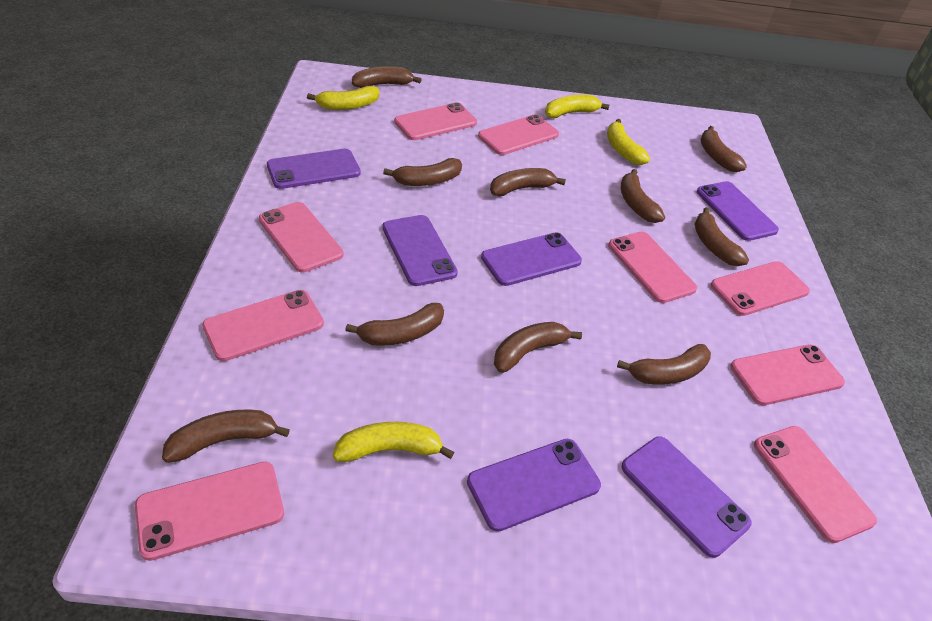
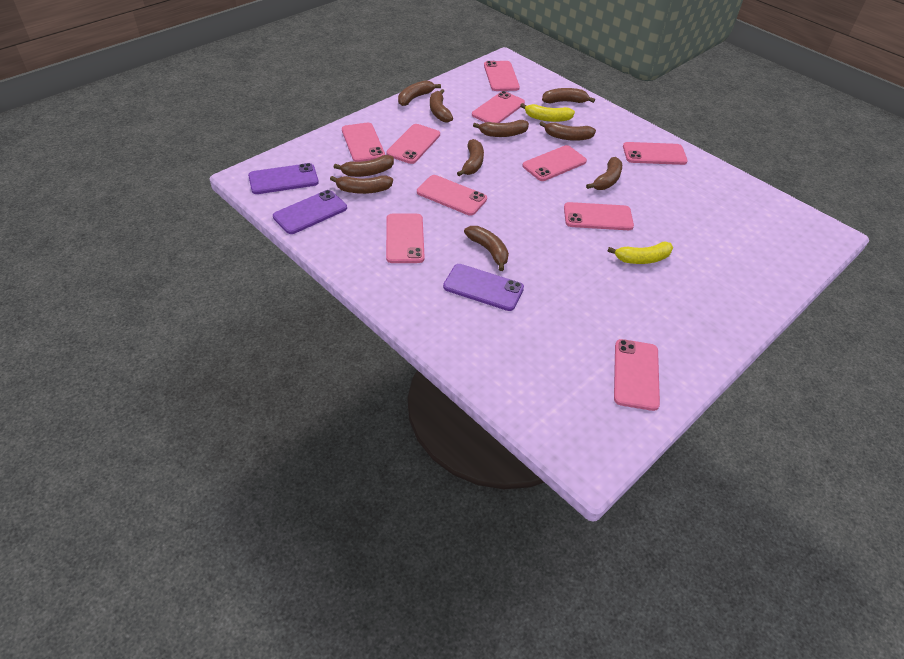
pink phone: [135,462,284,561] [202,290,324,361] [259,202,343,273] [394,102,477,140] [478,114,559,155] [608,232,697,303] [711,261,810,316] [730,344,845,405] [754,426,877,543] = 9 -> [342,123,385,162] [386,124,440,164] [386,214,424,263] [417,175,487,216] [472,91,525,123] [484,61,520,91] [522,145,587,181] [564,202,634,230] [614,339,660,411] [623,142,688,165] = 10
purple phone: [267,149,361,189] [382,215,458,286] [467,439,601,532] [481,232,582,286] [622,437,752,558] [697,181,779,241] = 6 -> [248,163,319,194] [273,190,347,234] [443,264,524,311] = 3
yellow banana: [307,86,379,110] [333,422,454,462] [545,95,609,118] [607,119,650,165] = 4 -> [520,103,575,122] [607,241,673,264] = 2

